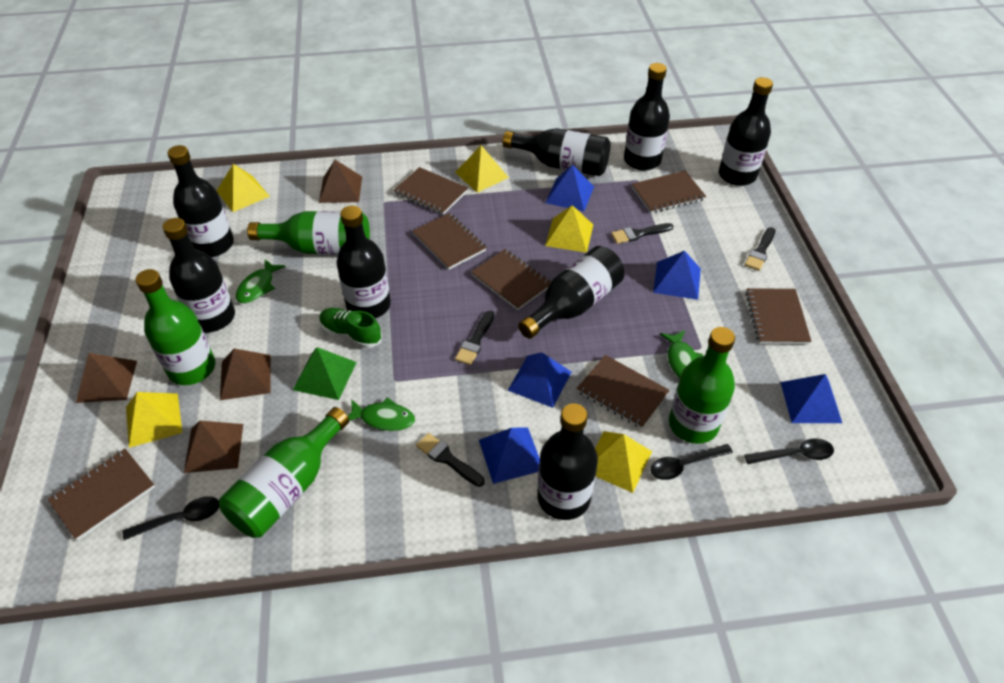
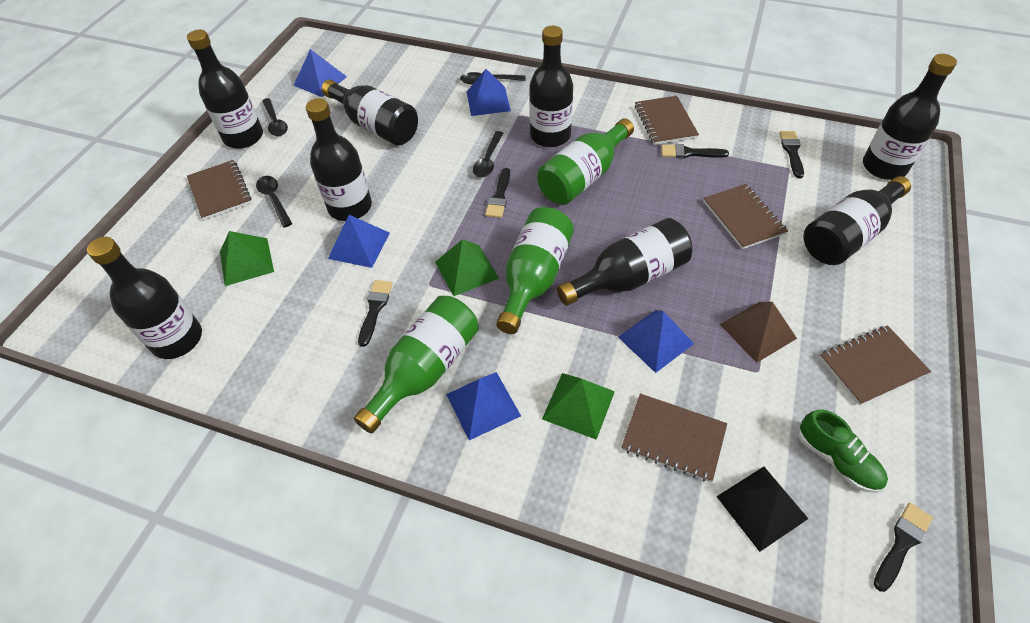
black brush: [416,433,485,487] [455,311,494,365] [611,223,673,244] [744,227,775,271] = 4 -> [358,280,393,347] [485,168,510,218] [661,144,729,158] [779,131,804,178] [874,503,933,592] = 5
black pyramid: none = 0 -> [716,467,808,552] = 1
black spoon: [123,497,219,540] [650,444,733,480] [744,439,834,464] = 3 -> [256,176,293,228] [262,98,288,136] [460,72,526,84] [473,131,503,178] = 4
brown notebook: [47,449,155,540] [394,167,468,215] [412,213,487,270] [471,249,551,310] [576,355,670,429] [632,171,706,213] [745,288,812,344] = 7 -> [187,160,251,220] [621,393,727,482] [635,96,699,145] [703,184,788,249] [819,325,931,405] = 5
brown pyramid: [76,353,137,403] [184,421,243,473] [220,348,271,400] [319,160,362,203] = 4 -> [720,302,797,363] = 1
green bottle: [135,269,215,385] [219,407,349,538] [247,211,370,255] [669,327,735,444] = 4 -> [354,296,479,433] [496,207,574,334] [537,118,634,205] = 3
green fish: [236,259,286,303] [348,397,415,431] [660,330,703,378] = 3 -> none = 0
green pyramid: [293,347,357,400] = 1 -> [220,231,274,286] [435,239,499,296] [542,373,615,440] = 3
yellow pyramid: [126,392,182,448] [217,164,270,212] [455,145,509,193] [545,205,593,253] [595,431,652,493] = 5 -> none = 0

